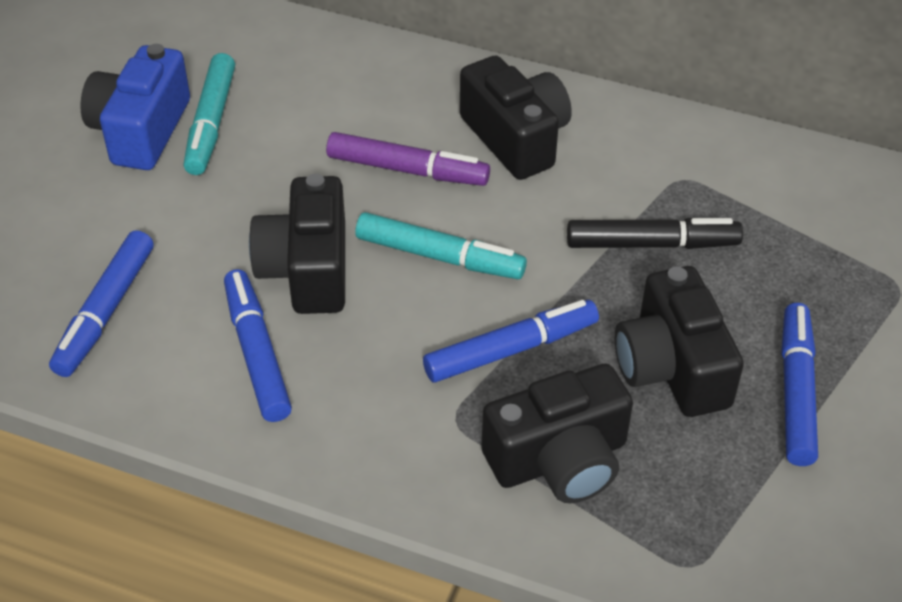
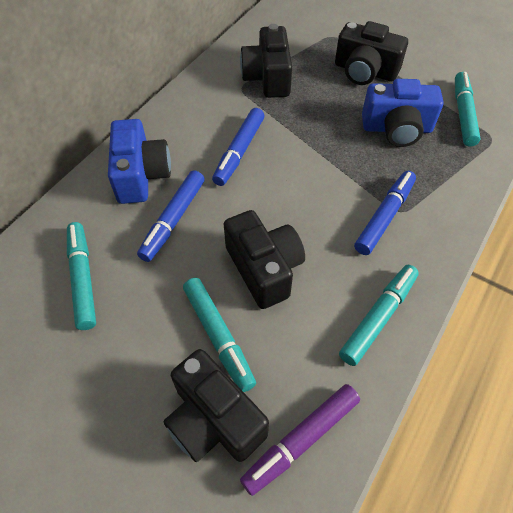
black marker: [567,218,743,249] = 1 -> none = 0
blue camera: [80,44,190,170] = 1 -> [108,119,171,204] [362,79,444,147] = 2
blue marker: [49,230,154,377] [224,269,292,422] [423,300,599,383] [781,303,818,466] = 4 -> [137,170,205,262] [212,108,265,186] [354,171,416,255] = 3
turquoise marker: [183,53,235,175] [355,212,527,279] = 2 -> [67,222,96,330] [183,278,256,392] [339,265,419,366] [455,72,481,147] = 4

